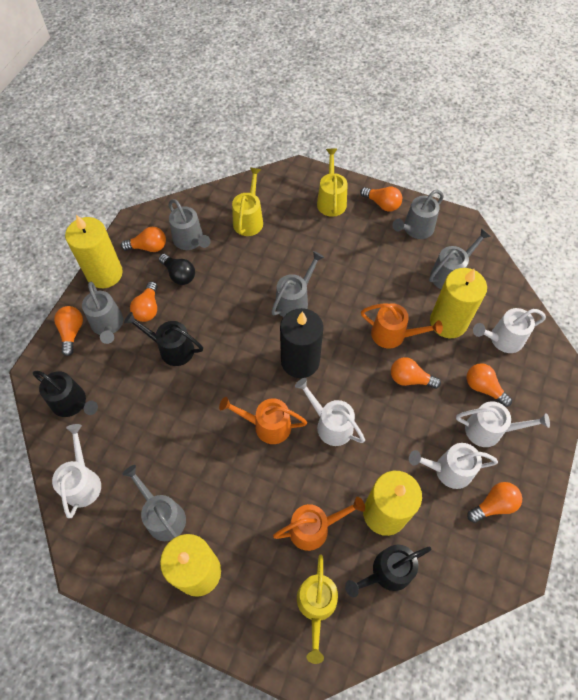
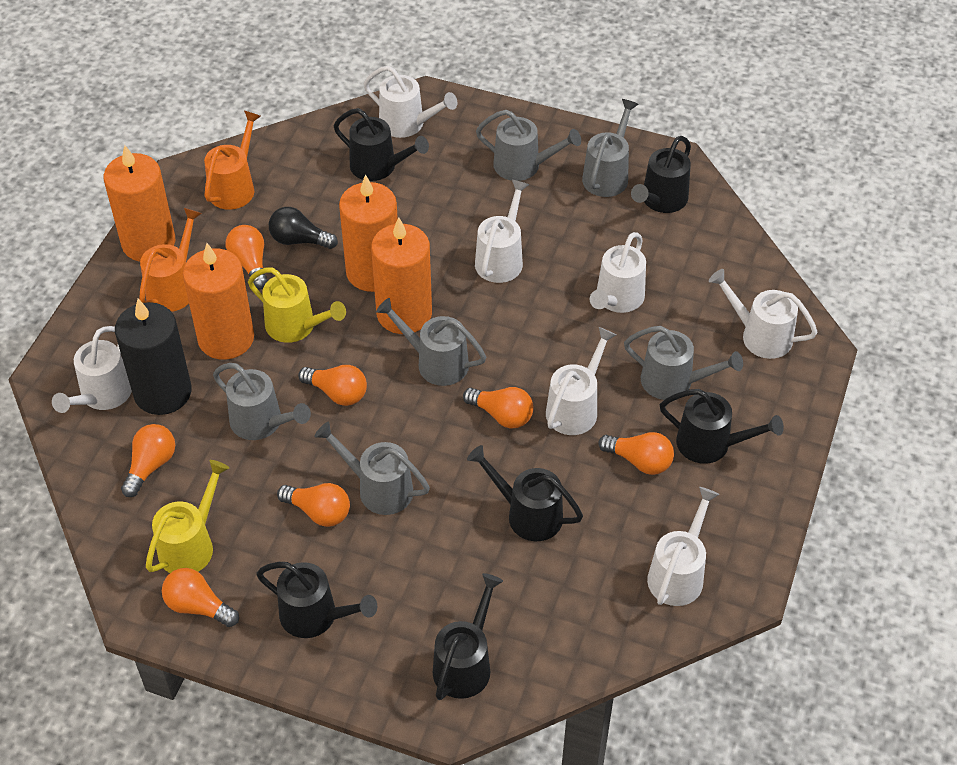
black watering can: [33,371,98,417] [124,312,203,366] [345,545,432,597] = 3 -> [256,562,377,638] [334,108,429,181] [433,573,503,700] [467,445,583,541] [631,136,691,213] [660,389,784,464] = 6
orange candle: none = 0 -> [103,145,176,262] [183,243,254,360] [339,174,398,292] [371,217,432,334] = 4
orange watering can: [219,397,307,444] [273,497,365,551] [361,303,443,348] = 3 -> [139,208,202,312] [204,111,261,210] = 2
white watering can: [52,424,101,518] [295,378,365,446] [409,443,498,489] [456,401,550,447] [473,308,546,353] = 5 -> [52,326,132,413] [364,66,457,138] [475,180,530,283] [546,327,616,435] [590,232,646,313] [647,487,719,606] [709,269,818,359] = 7
yellow candle: [65,215,123,288] [160,534,221,597] [363,471,422,536] [430,268,487,338] = 4 -> none = 0
yellow watering can: [232,167,263,236] [297,554,338,664] [317,149,348,217] = 3 -> [146,460,229,573] [248,267,346,343] = 2

